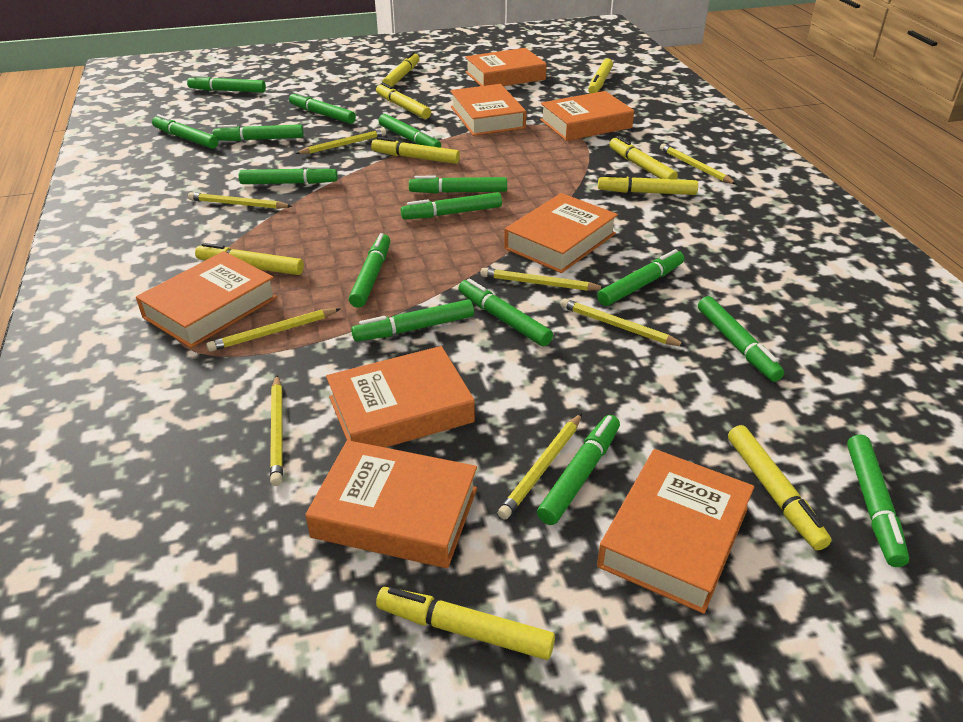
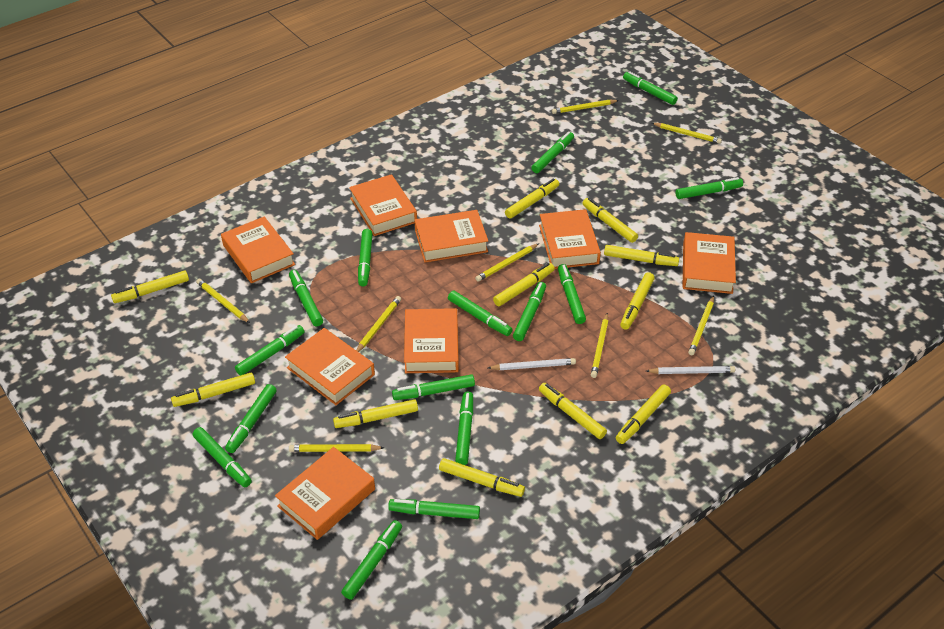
white pencil: none = 0 -> [488,358,576,370] [646,366,735,374] = 2
yellow marker: [195,243,304,275] [371,137,460,164] [376,82,431,119] [376,587,555,660] [382,52,419,87] [588,58,613,94] [598,174,698,195] [609,136,678,179] [728,425,832,551] = 9 -> [111,270,189,303] [171,372,255,407] [333,399,418,428] [439,458,525,497] [493,263,555,306] [505,179,559,219] [539,383,607,439] [582,198,638,243] [604,245,679,266] [616,385,671,444] [620,272,655,330] = 11

